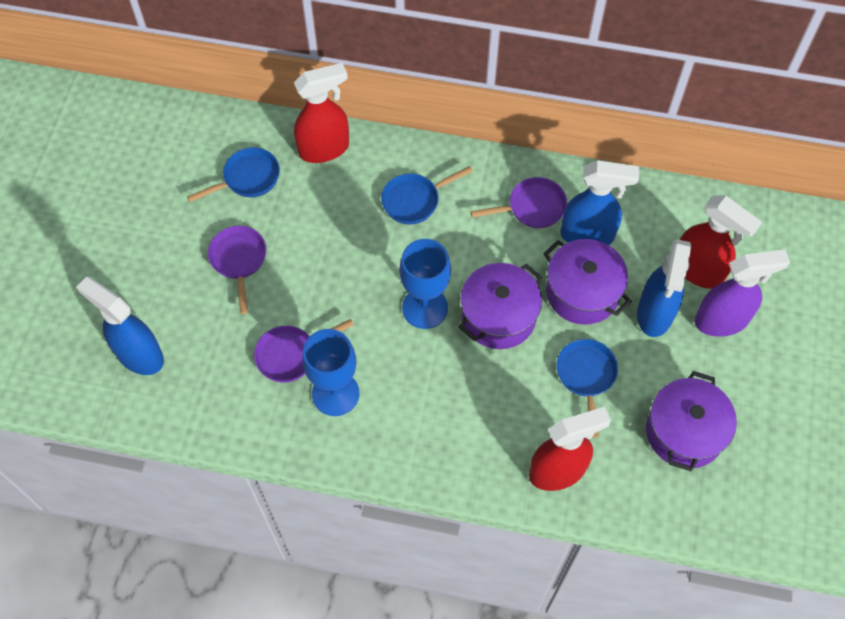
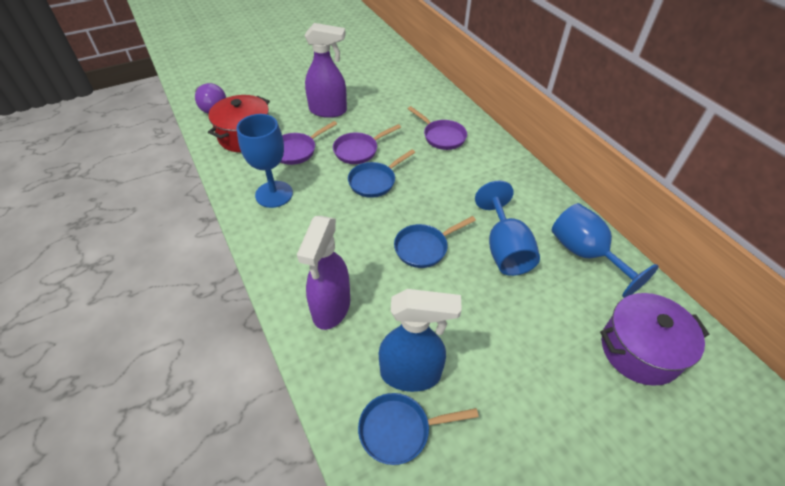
blue goblet: [302,329,359,416] [399,239,451,329] = 2 -> [237,114,293,208] [475,181,540,276] [552,203,659,298] = 3
blue spray bottle: [76,277,164,375] [560,160,639,245] [637,239,691,337] = 3 -> [379,289,462,392] = 1
purple light bulb: none = 0 -> [195,83,226,114] = 1
purple pot: [459,263,542,349] [543,239,632,325] [646,371,737,471] = 3 -> [600,293,710,386] = 1
purple spray bottle: [694,249,790,337] = 1 -> [297,216,350,330] [305,23,347,118] = 2
red pot: none = 0 -> [208,95,270,152] = 1
red spray bottle: [294,63,349,163] [529,407,611,491] [680,195,762,289] = 3 -> none = 0

